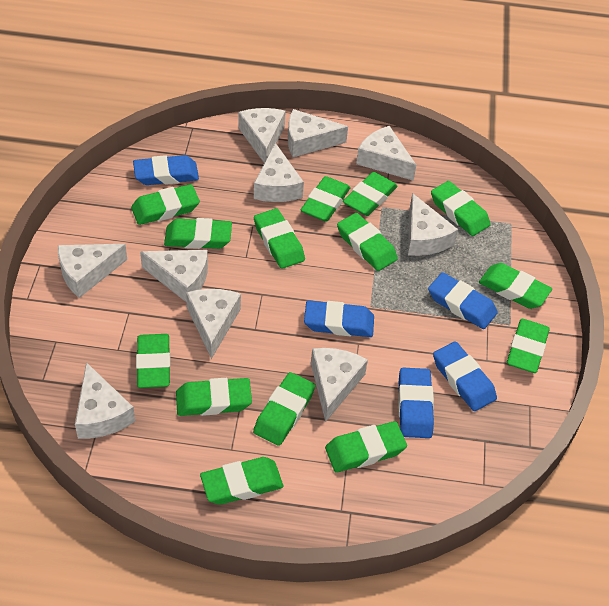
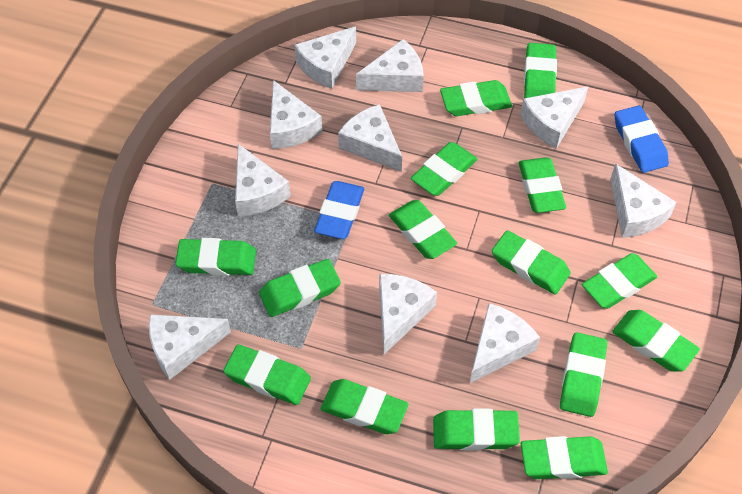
blue eraser: [133,155,199,185] [304,300,374,337] [398,368,434,438] [428,272,498,329] [433,341,497,411] = 5 -> [314,181,364,239] [615,105,669,173] = 2
green eraser: [131,184,200,225] [136,334,171,388] [164,218,232,249] [176,378,252,416] [200,457,283,505] [253,372,315,446] [254,208,305,269] [301,176,350,222] [325,421,407,472] [337,213,398,271] [343,172,397,216] [431,181,491,236] [479,263,552,309] [507,319,550,373] = 14 -> [175,238,256,276] [223,344,311,405] [259,259,341,317] [321,379,408,434] [389,200,457,259] [411,142,477,196] [433,409,520,451] [440,80,512,116] [492,230,570,295] [519,158,566,213] [521,436,608,479] [524,43,557,98] [560,332,607,417] [582,253,657,309] [612,310,700,372] = 15

